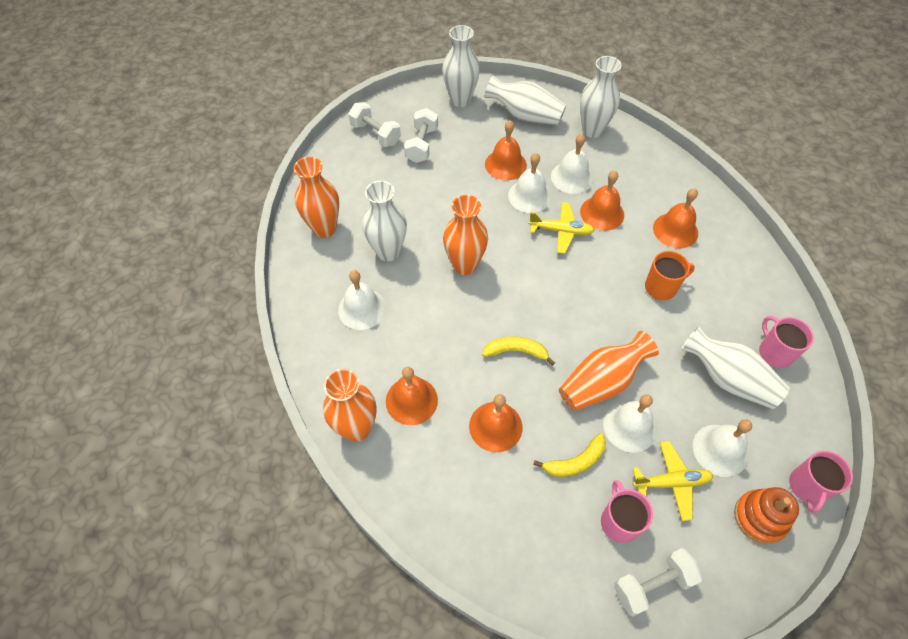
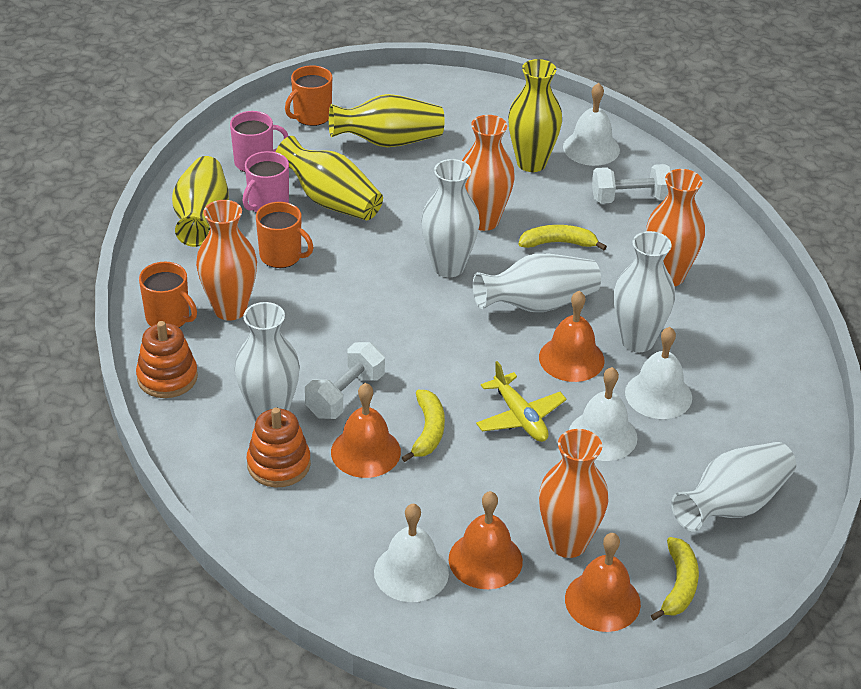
orange bell: [386,367,438,425] [469,394,522,452] [485,120,527,180] [580,170,624,231] [653,188,698,248] = 5 -> [331,383,401,478] [449,491,523,589] [539,291,605,382] [565,533,641,632] = 4
orange mug: [645,251,695,300] = 1 -> [139,262,197,328] [256,202,314,268] [285,65,332,126] = 3
orange stacking toy: [734,487,799,544] = 1 -> [136,321,198,398] [247,407,311,487] = 2
pink mug: [601,480,653,543] [759,316,814,368] [789,451,853,513] = 3 -> [230,111,288,172] [243,151,289,213] = 2
white bell: [338,270,386,330] [508,153,551,213] [551,134,593,194] [603,394,657,452] [693,419,752,477] = 5 -> [374,504,449,602] [563,83,620,166] [569,367,637,461] [625,327,692,419] = 4
white dumbbell: [348,102,401,147] [404,108,438,163] [614,548,702,616] = 3 -> [305,342,385,419] [592,164,672,204] = 2
yellow banana: [482,336,555,366] [533,433,606,477] = 2 -> [402,390,445,462] [519,225,607,250] [651,537,699,620] = 3
yellow plane: [529,202,595,254] [633,441,714,521] = 2 -> [476,361,567,442] = 1
yellow vase: none = 0 -> [172,156,229,247] [275,136,383,220] [329,94,444,147] [508,59,562,172] = 4

